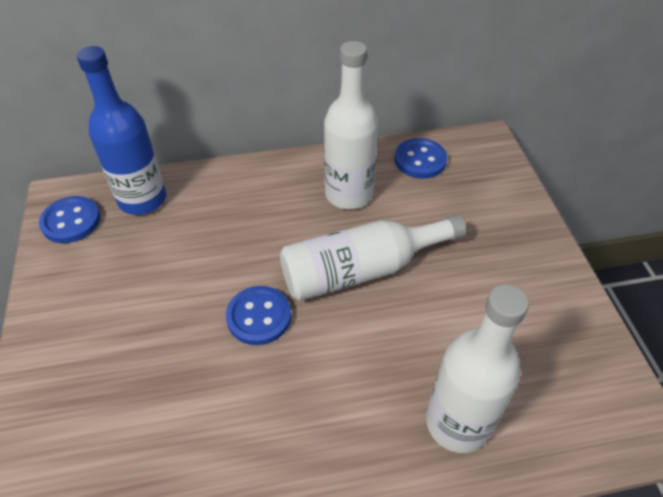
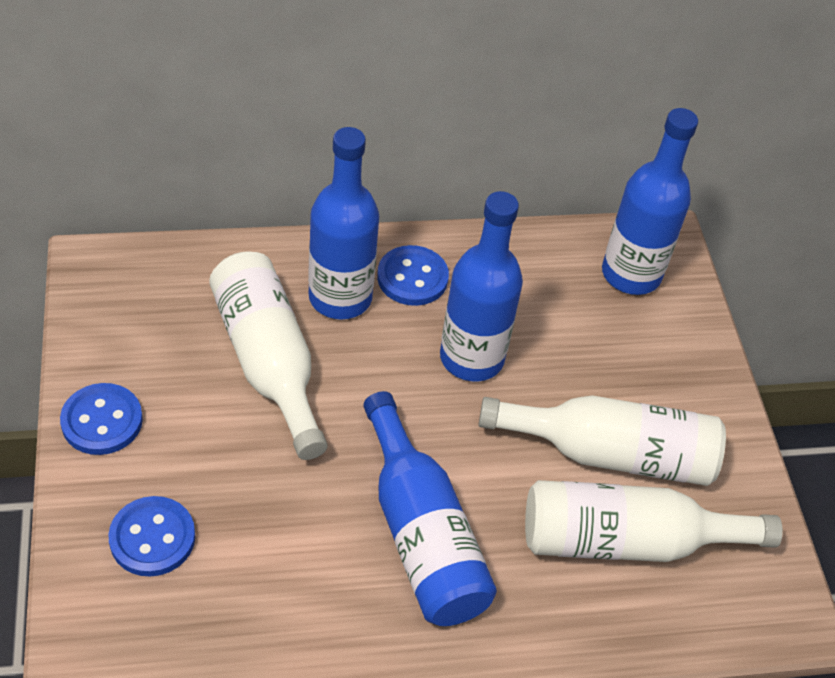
blue bottle: [77,46,166,215] = 1 -> [308,127,379,320] [363,391,497,626] [440,191,523,381] [602,108,698,295] = 4

